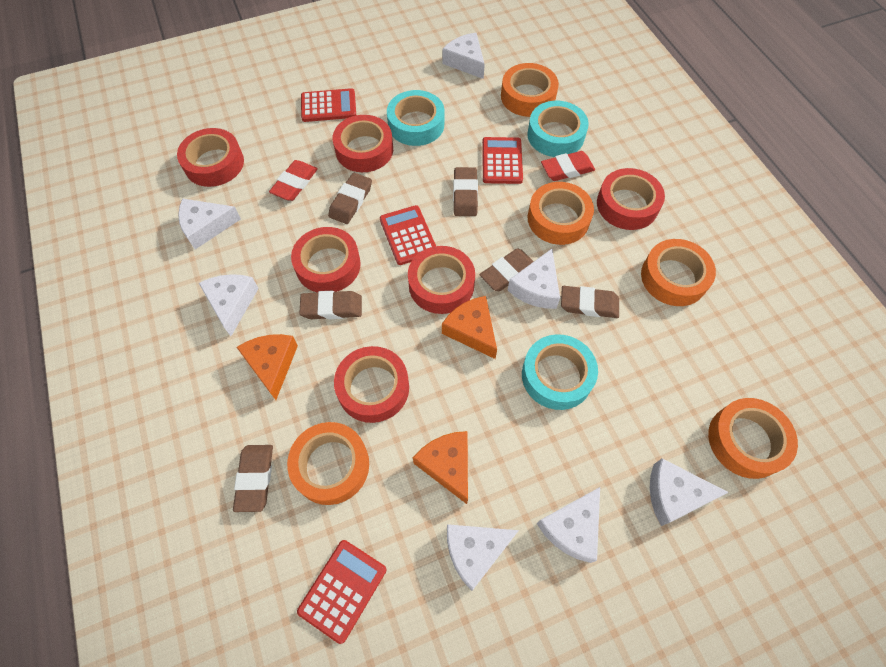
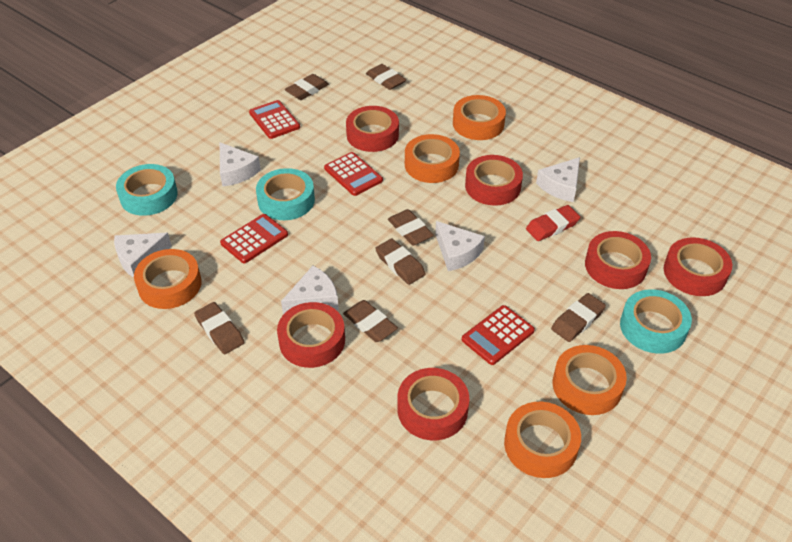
brown eraser: [233,445,273,512] [299,291,362,319] [328,173,372,224] [453,167,478,216] [480,249,534,291] [561,286,619,318] = 6 -> [194,302,245,354] [285,74,329,100] [343,300,398,342] [366,64,406,90] [375,238,426,285] [388,209,434,245] [551,293,606,342] = 7
orange cheese: [236,334,298,400] [413,431,468,504] [442,296,497,359] = 3 -> none = 0
red eraser: [269,160,318,201] [541,151,595,181] = 2 -> [526,205,580,241] = 1
white cheese: [178,198,241,249] [199,274,259,336] [442,33,485,79] [447,524,519,591] [507,249,560,309] [537,487,600,563] [650,458,729,526] = 7 -> [114,233,172,278] [220,142,261,187] [281,266,339,315] [435,221,485,271] [536,157,580,202] = 5

